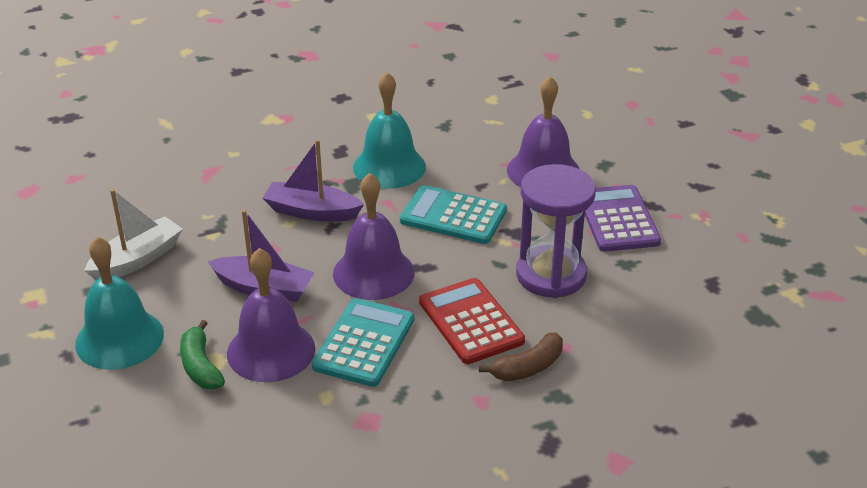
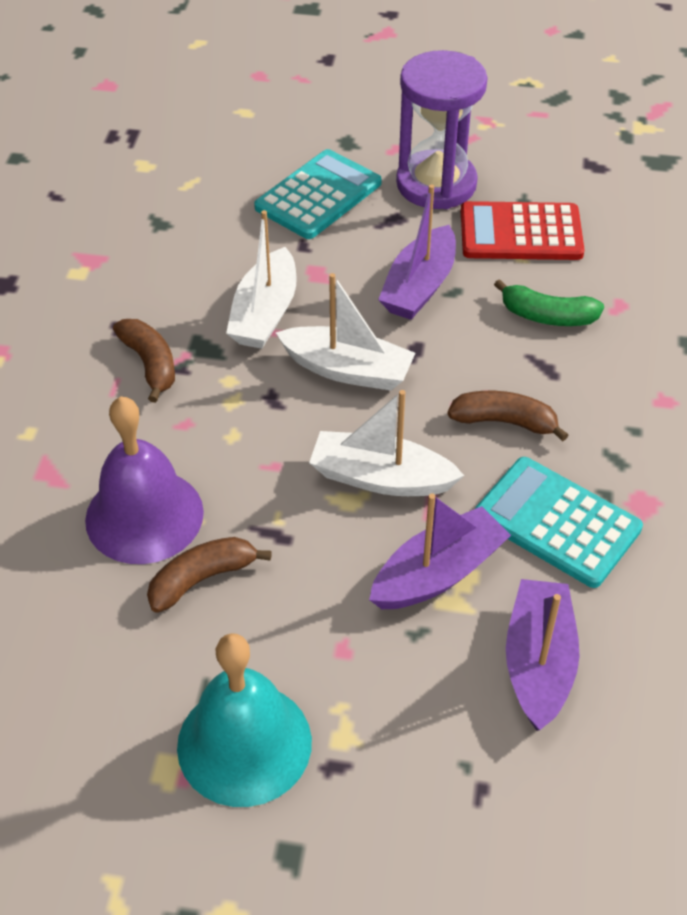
brown banana: [479,333,563,381] = 1 -> [113,319,175,403] [147,537,272,613] [448,391,568,441] = 3
purple bell: [227,248,315,382] [333,173,415,300] [507,76,579,187] = 3 -> [85,396,204,564] = 1
purple boat: [208,210,315,302] [263,139,364,221] = 2 -> [369,493,511,609] [378,184,456,320] [506,579,579,731] = 3
purple calculator: [585,185,661,252] = 1 -> none = 0
turquoise bell: [75,236,164,370] [353,72,426,189] = 2 -> [177,633,312,807] = 1
white boat: [84,189,183,280] = 1 -> [226,210,297,349] [276,273,415,391] [309,390,464,496] = 3

